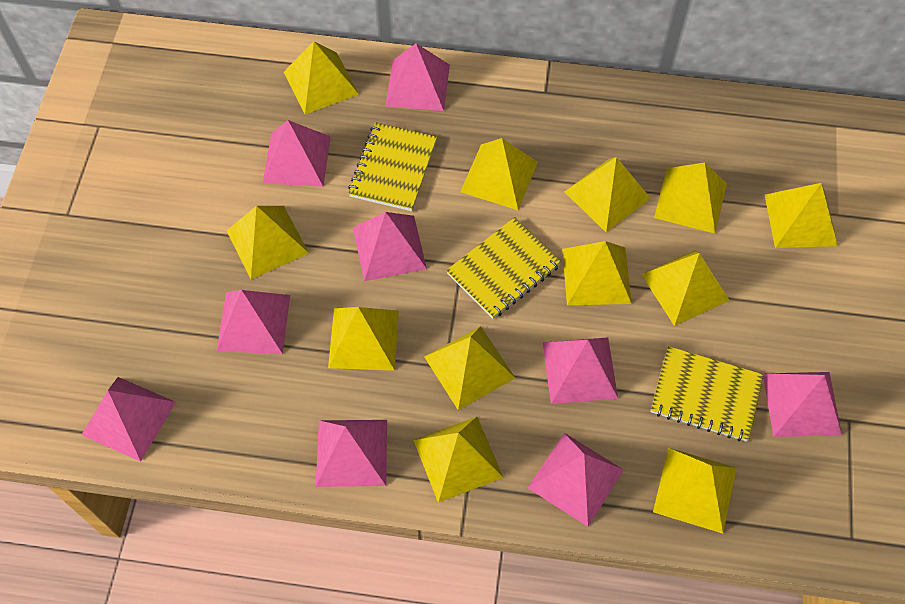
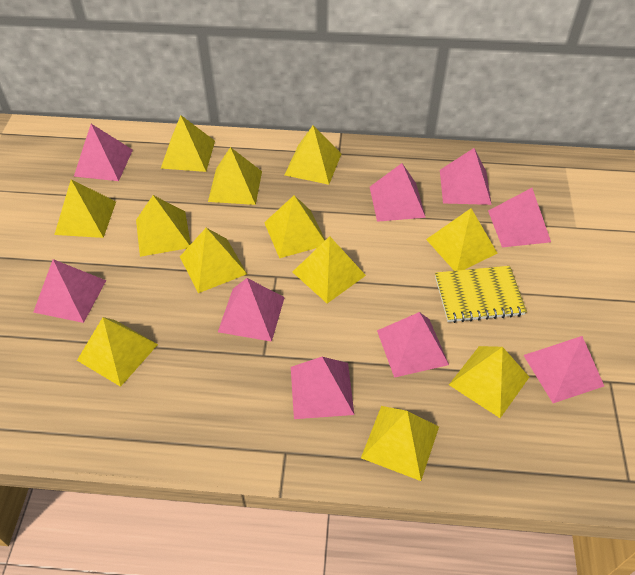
yellow notebook: [348,122,437,211] [446,217,562,319] [650,346,764,442] = 3 -> [435,266,527,323] = 1

